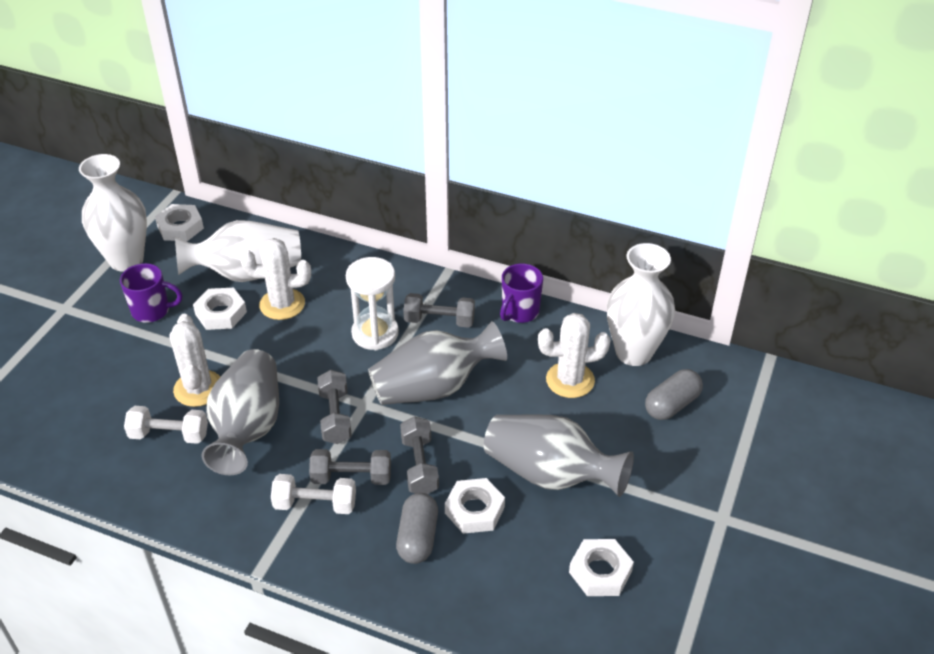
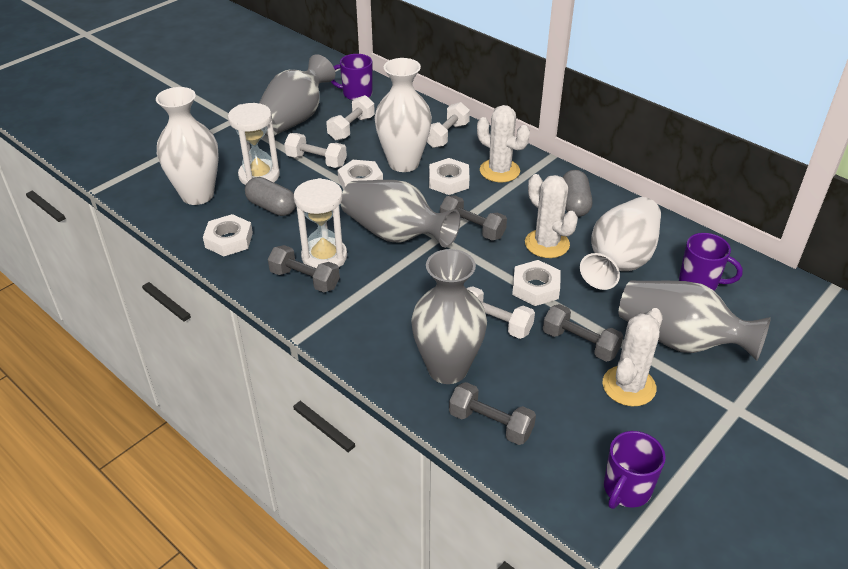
grey vase: [201,349,279,475] [368,321,507,405] [484,414,634,497] = 3 -> [259,54,335,136] [341,180,460,248] [411,249,487,384] [619,281,771,361] = 4
purple mug: [120,263,183,323] [500,263,543,323] = 2 -> [331,54,372,100] [604,431,666,509] [679,233,743,291] = 3
white dumbbell: [124,406,208,444] [271,474,356,514] = 2 -> [284,133,347,168] [326,95,375,141] [427,102,470,148] [466,286,535,339] = 4
white hourglass: [346,257,399,350] = 1 -> [228,103,280,185] [294,178,347,268] = 2

